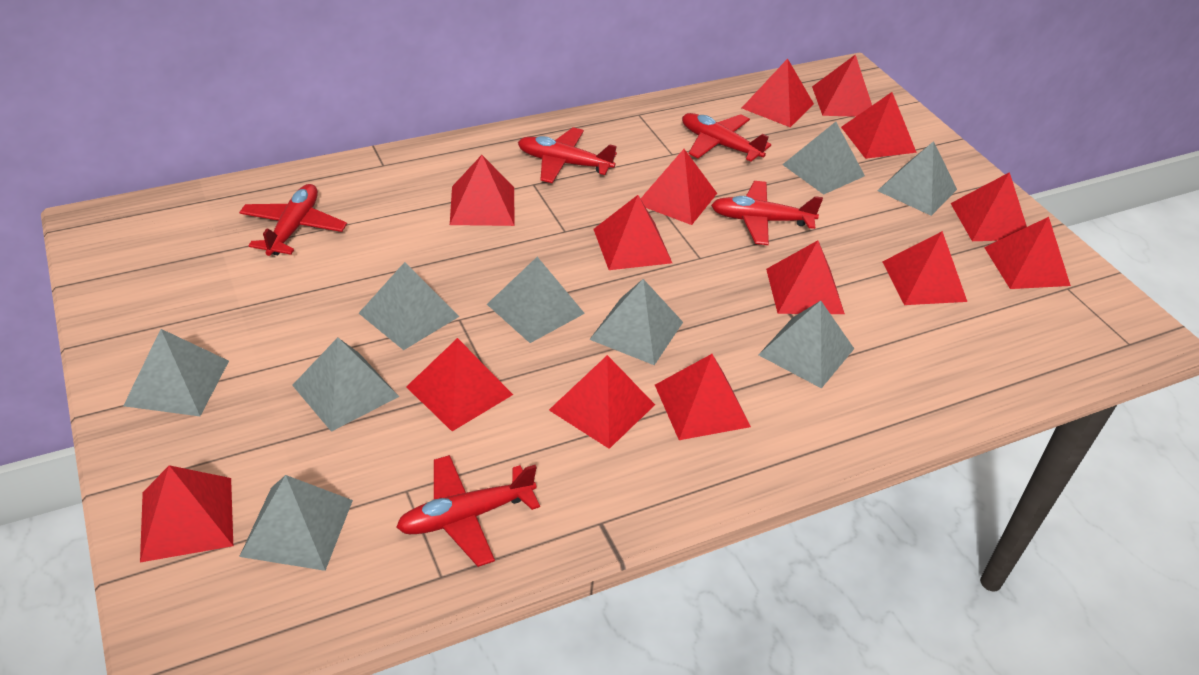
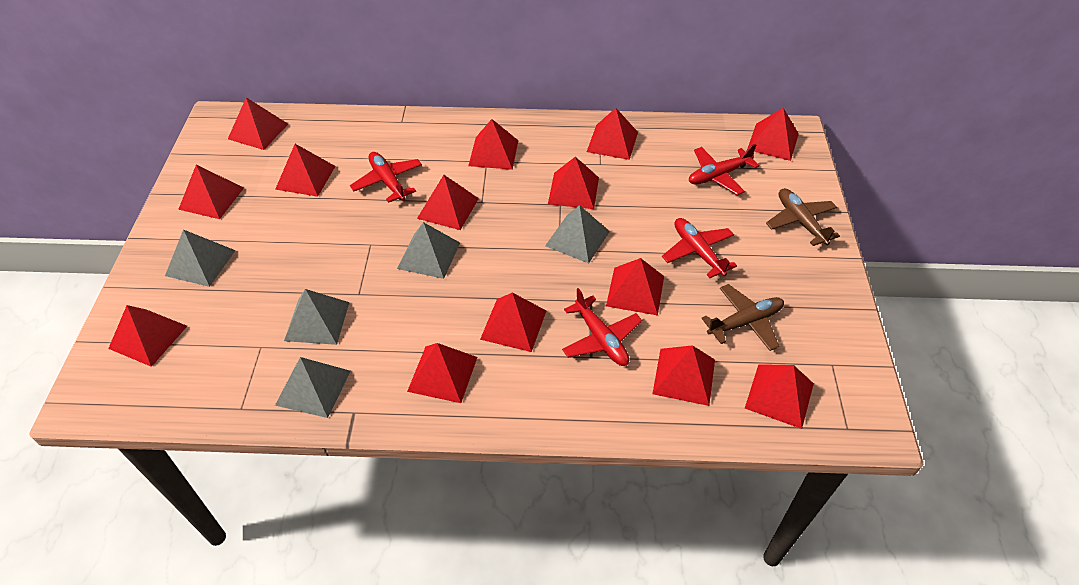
brown plane: none = 0 -> [702,284,784,351] [766,188,840,246] = 2
grey pyramid: [123,329,229,416] [239,475,353,571] [292,337,399,432] [359,262,460,350] [487,257,585,343] [589,279,683,365] [758,301,854,388] [782,122,865,195] [877,141,957,216] = 9 -> [165,230,236,287] [275,357,351,418] [284,289,349,345] [397,222,460,279] [545,205,610,263] = 5
red plane: [239,184,347,256] [396,455,540,567] [518,127,617,183] [682,113,771,162] [711,181,823,245] = 5 -> [350,152,422,203] [562,288,642,366] [662,218,737,278] [689,144,759,195] = 4

